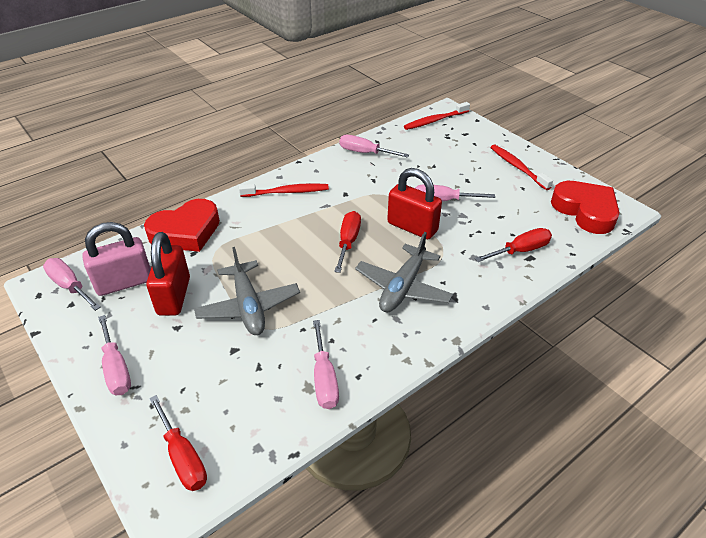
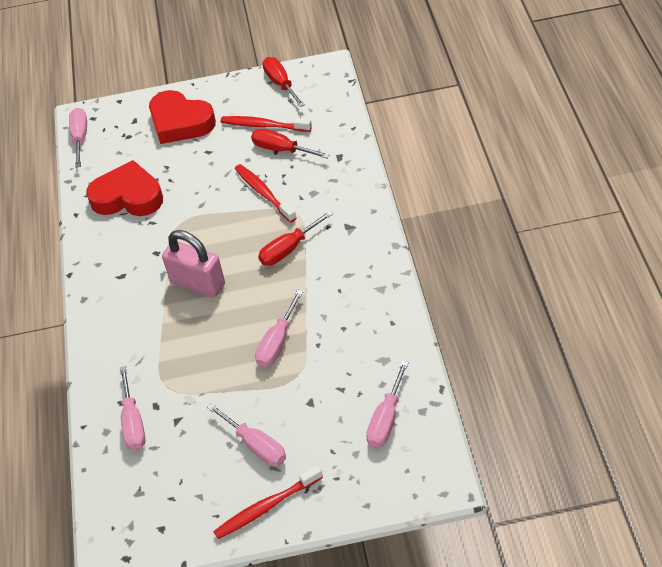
grey plane: [194,247,300,335] [355,232,453,312] = 2 -> none = 0
red padlock: [146,232,190,316] [387,168,442,239] = 2 -> none = 0

